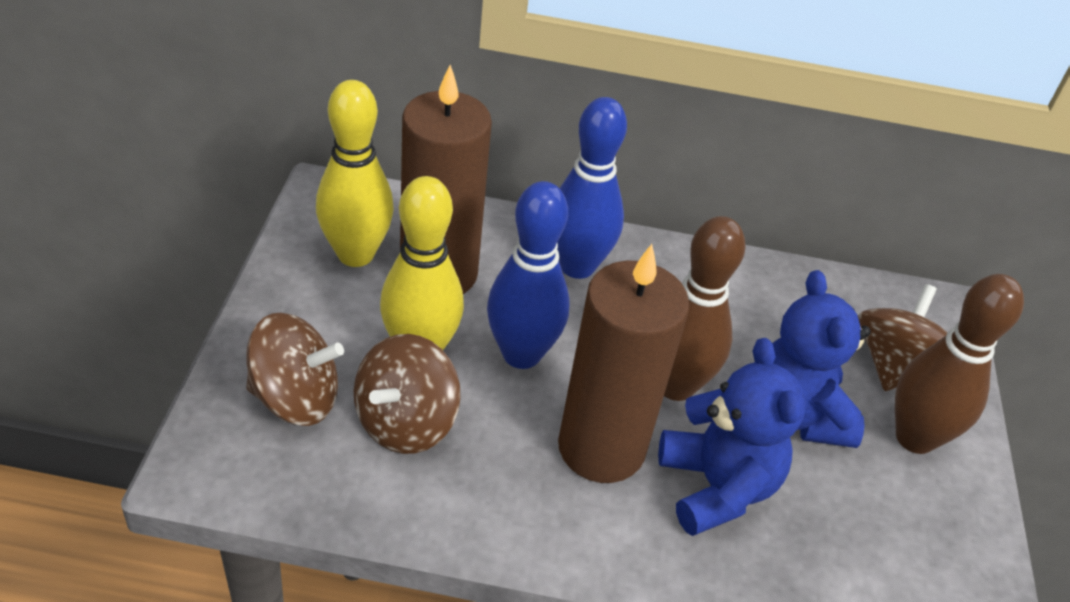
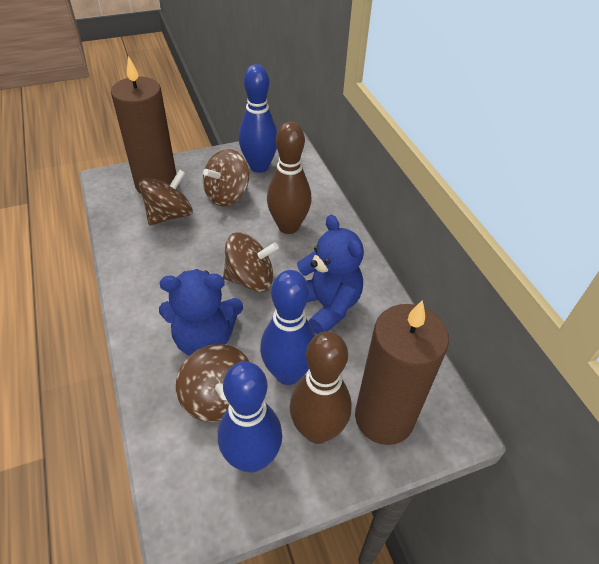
blue bowling pin: [487,181,570,369] [557,97,627,279] = 2 -> [218,361,282,473] [239,64,278,173] [260,270,315,385] = 3
brown spinning top: [246,313,344,426] [354,334,461,454] [858,284,947,391] = 3 -> [139,169,193,225] [176,344,250,422] [203,149,249,206] [223,232,279,292] = 4
yellow bowling pin: [316,80,394,267] [380,176,464,350] = 2 -> none = 0

